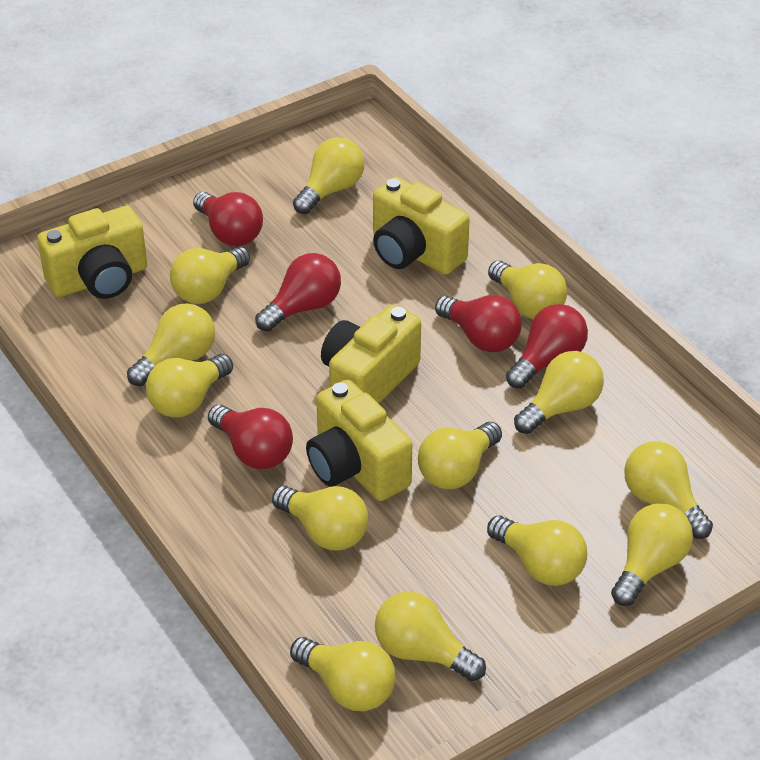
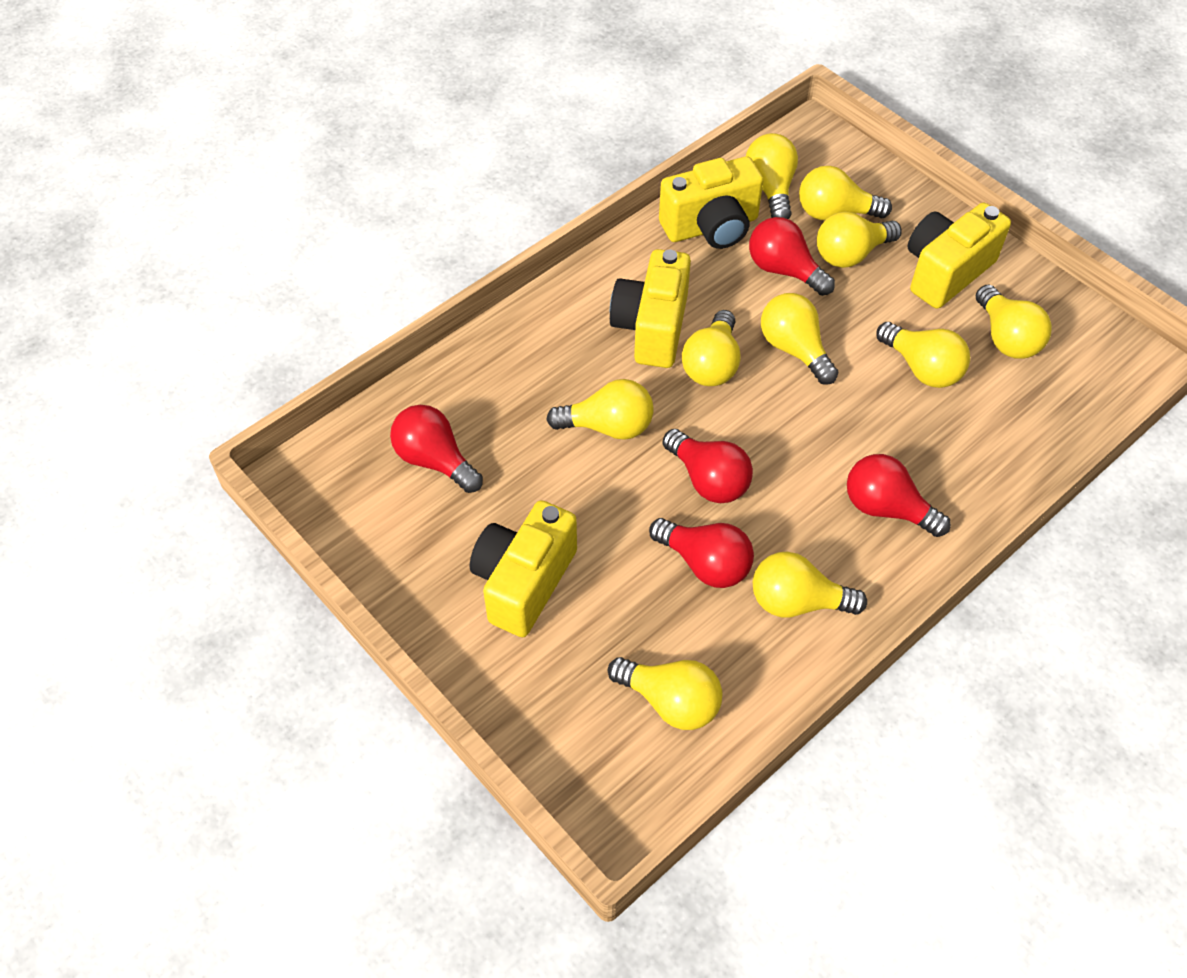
yellow light bulb: [127,303,215,387] [146,354,233,418] [170,246,250,304] [272,486,368,551] [290,637,395,711] [293,137,364,214] [375,592,486,681] [418,422,502,489] [487,516,587,586] [488,260,567,319] [514,351,604,434] [611,504,693,606] [624,441,713,539] = 13 -> [546,379,654,440] [608,657,722,730] [682,310,741,386] [746,133,798,219] [753,552,867,618] [761,293,839,385] [799,166,892,220] [817,212,902,268] [877,322,970,388] [976,285,1052,359] = 10

